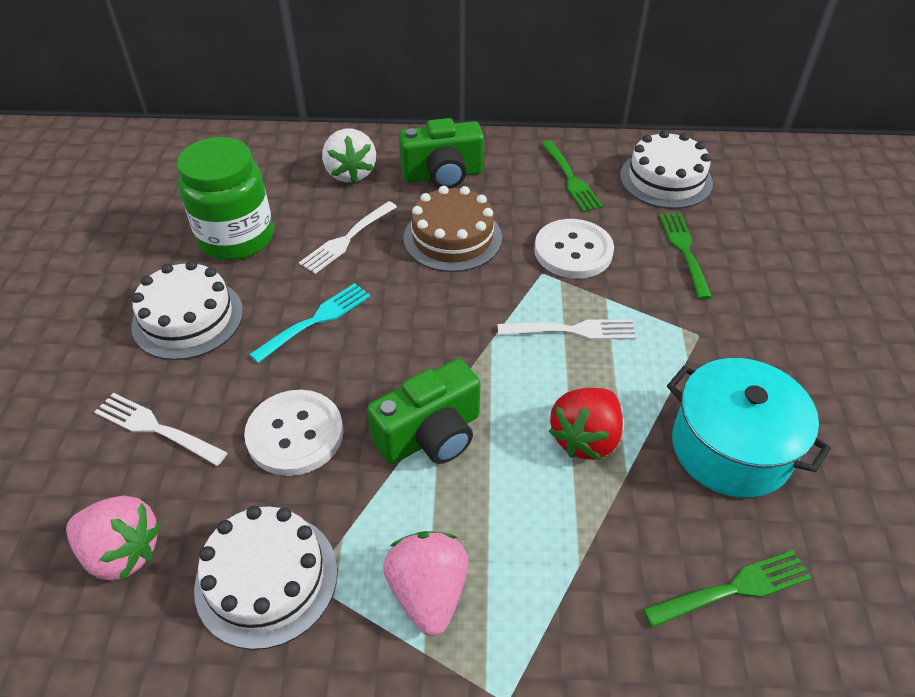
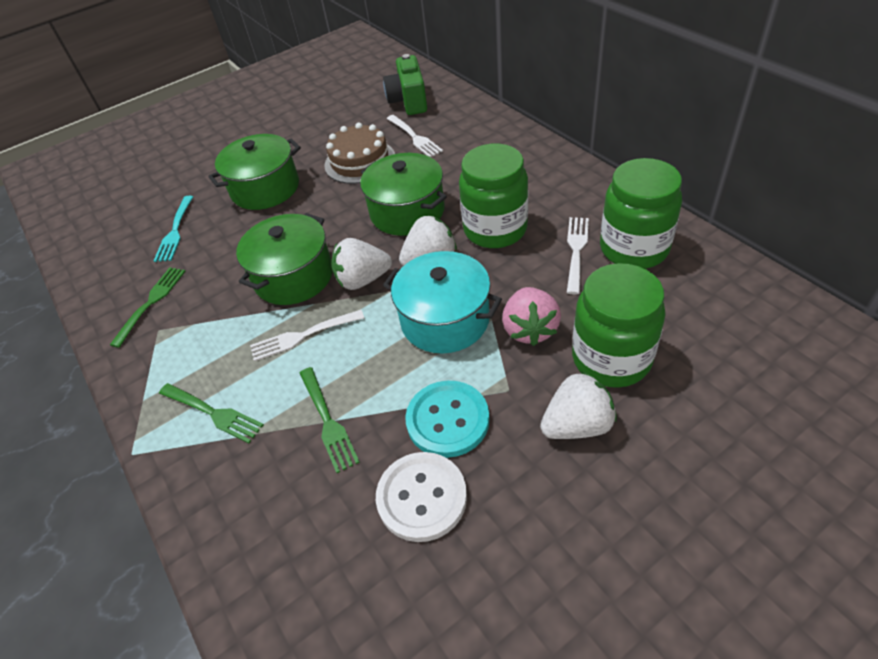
green camera: [367,359,481,464] [399,118,484,188] = 2 -> [383,54,427,115] = 1
green jar: [177,137,273,260] = 1 -> [459,144,528,248] [572,263,666,388] [600,158,682,269] = 3
green pot: none = 0 -> [208,134,301,210] [236,213,333,305] [360,153,447,236] = 3
pink strawberry: [66,496,161,580] [383,531,468,636] = 2 -> [502,287,561,346] = 1
red strawberry: [549,388,623,460] = 1 -> none = 0
turquoise button: none = 0 -> [405,381,490,458] = 1
white button: [244,390,343,476] [534,219,614,278] = 2 -> [376,452,467,542] = 1
white cake: [131,261,243,360] [194,506,337,650] [620,130,713,209] = 3 -> none = 0
white strawberry: [322,129,376,184] = 1 -> [331,238,392,290] [399,215,457,266] [540,371,617,439] = 3

